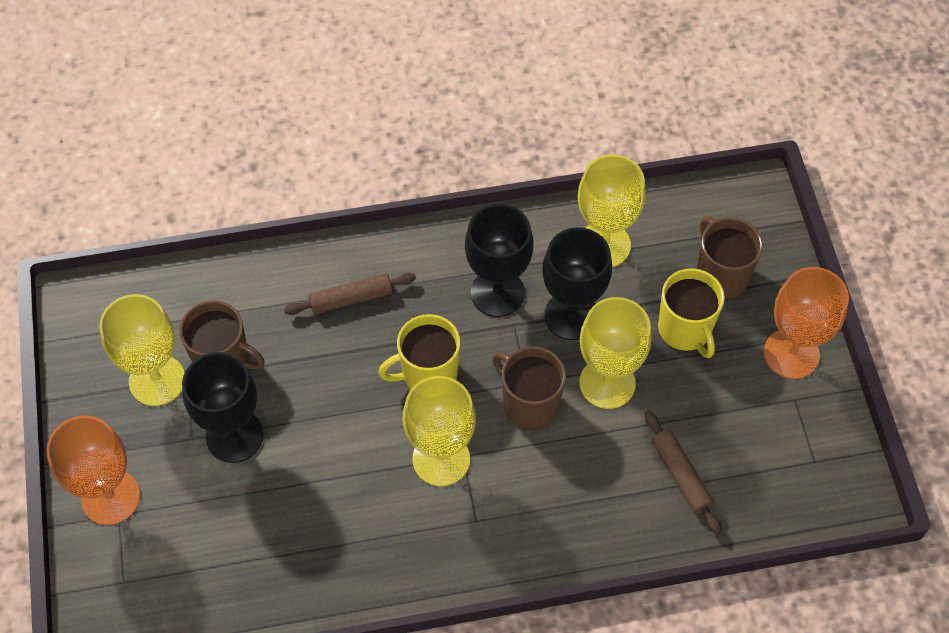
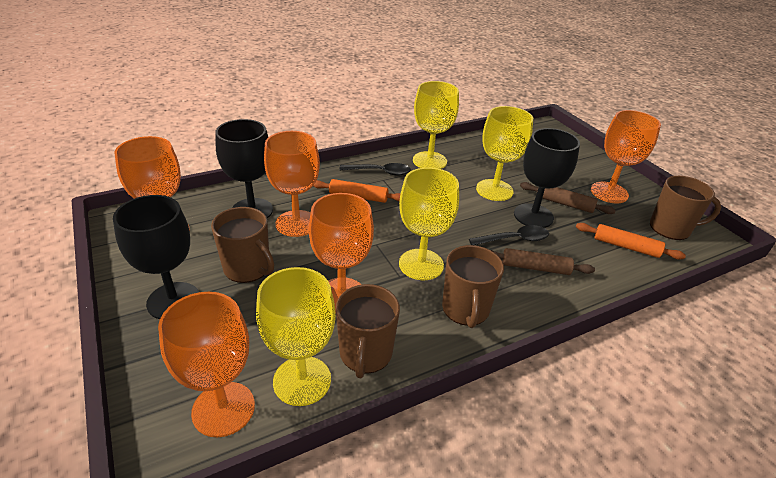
black spoon: none = 0 -> [340,163,411,176] [469,225,549,245] = 2
brown mug: [179,301,265,370] [492,347,566,430] [697,216,763,300] = 3 -> [211,207,274,283] [336,284,400,378] [442,245,504,328] [650,176,721,240] = 4
orange goblet: [46,416,140,525] [764,267,849,379] = 2 -> [115,136,190,231] [158,292,255,437] [264,131,320,237] [309,193,374,312] [591,110,661,203] = 5
orange rolling pin: none = 0 -> [313,179,401,203] [576,223,686,260] = 2
yellow mug: [378,314,460,390] [658,268,725,358] = 2 -> none = 0

